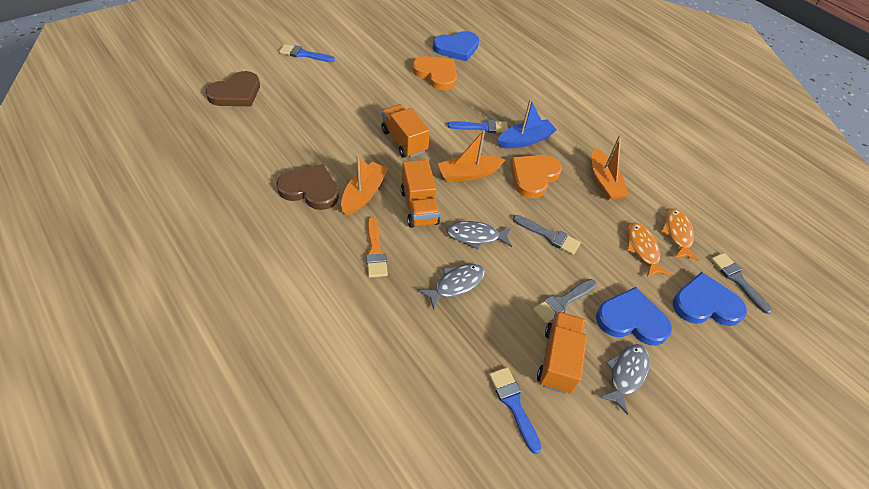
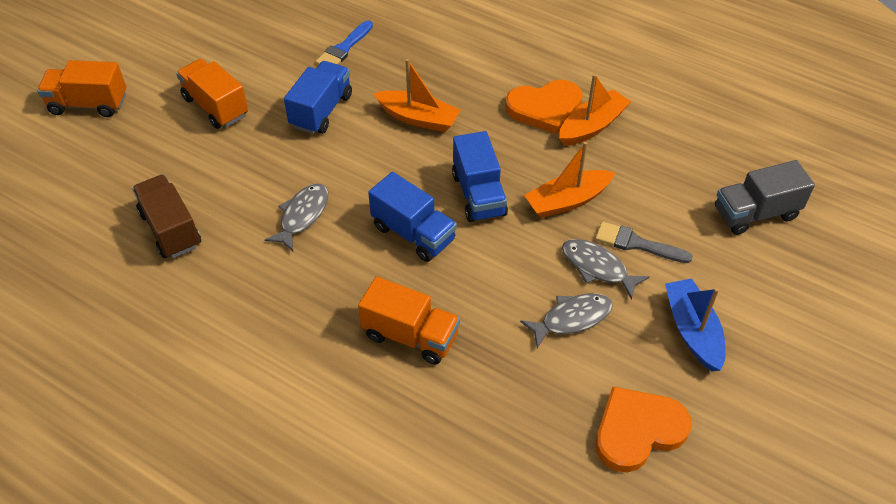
blue brush: [279,44,335,62] [447,120,508,133] [489,367,542,454] = 3 -> [315,20,373,65] = 1
blue heart: [433,31,479,62] [596,287,672,346] [673,272,747,326] = 3 -> none = 0
blue truck: none = 0 -> [284,61,352,134] [368,172,457,262] [452,131,508,222] = 3
brown heart: [206,71,260,106] [276,164,339,210] = 2 -> none = 0
brown truck: none = 0 -> [132,175,201,258] = 1
grey brush: [513,215,581,255] [533,279,597,324] [711,253,772,314] = 3 -> [595,221,693,263] = 1
grey truck: none = 0 -> [715,160,815,235] = 1
orange brush: [366,217,388,277] = 1 -> none = 0
orange fish: [627,223,671,277] [661,208,699,261] = 2 -> none = 0

